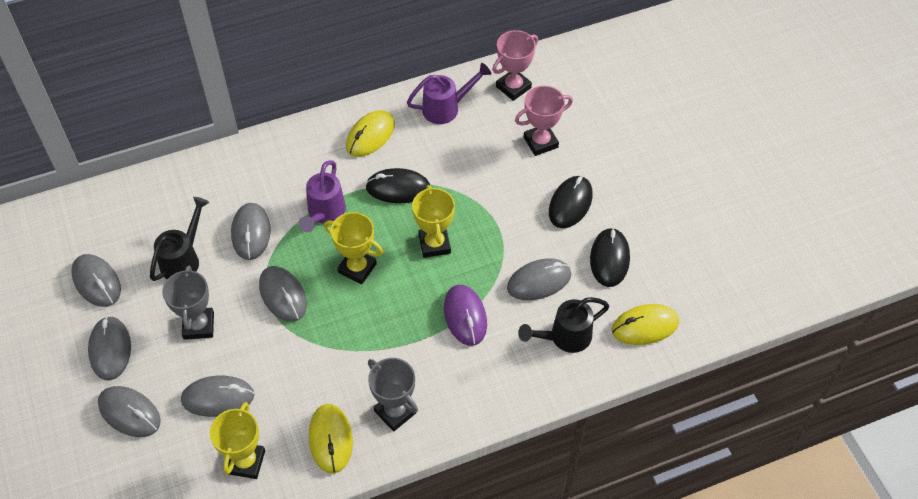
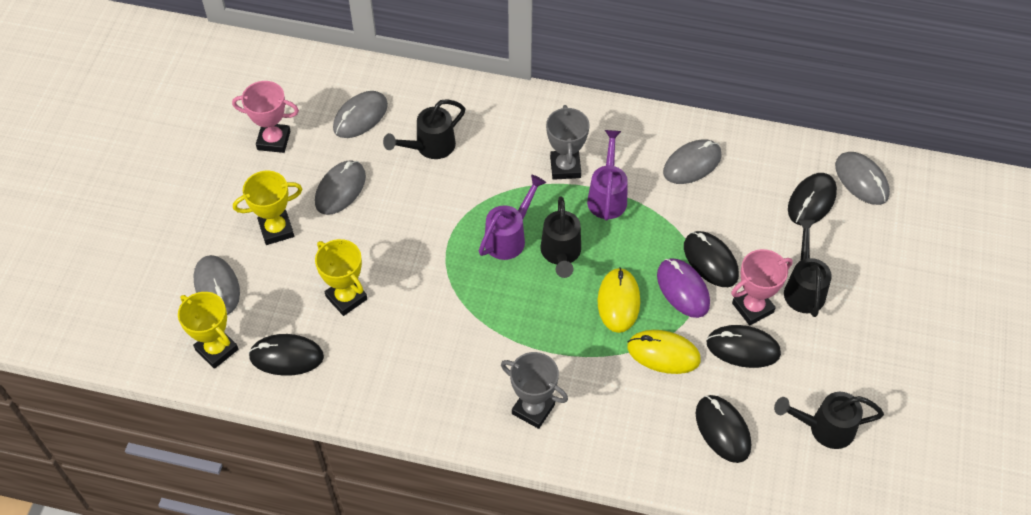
black mouse: [365,168,430,203] [549,176,593,228] [590,227,630,287] = 3 -> [248,334,324,376] [684,231,739,287] [696,395,751,463] [706,325,781,368] [788,173,837,225] = 5
black watering can: [150,197,209,281] [518,297,609,353] = 2 -> [383,99,465,159] [540,197,581,278] [774,392,884,449] [784,220,832,317] = 4
grey mouse: [71,254,121,307] [88,316,131,380] [98,386,161,437] [181,375,255,417] [231,203,271,260] [259,266,307,322] [507,258,571,300] = 7 -> [194,255,240,315] [315,160,366,215] [333,91,388,138] [663,139,722,184] [835,152,890,205] = 5
yellow mouse: [309,404,353,474] [346,110,395,157] [612,304,679,345] = 3 -> [598,267,640,333] [627,330,701,374] = 2

